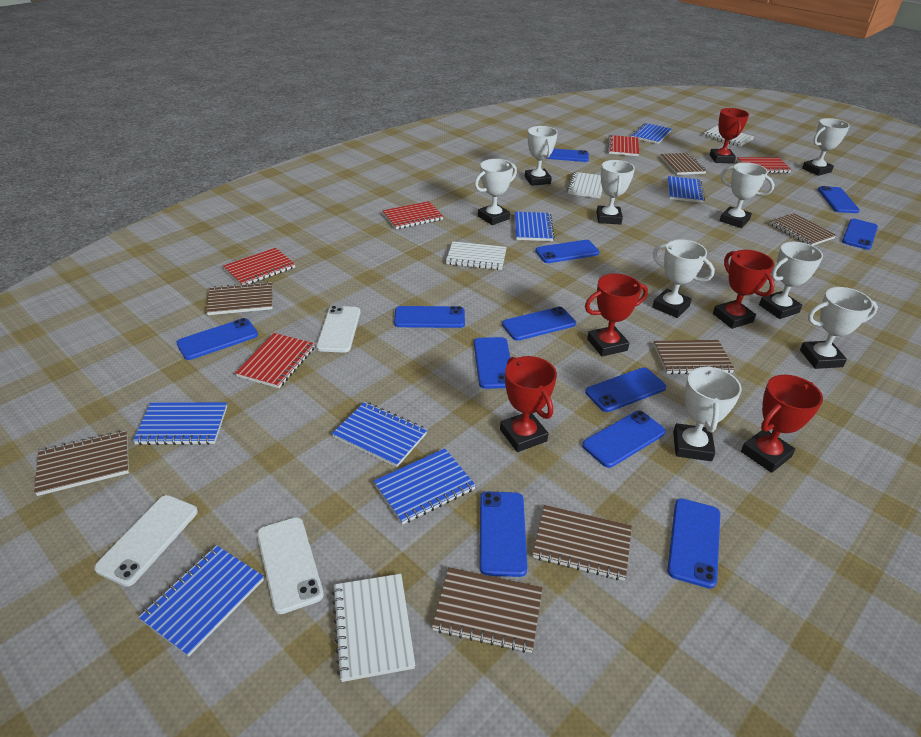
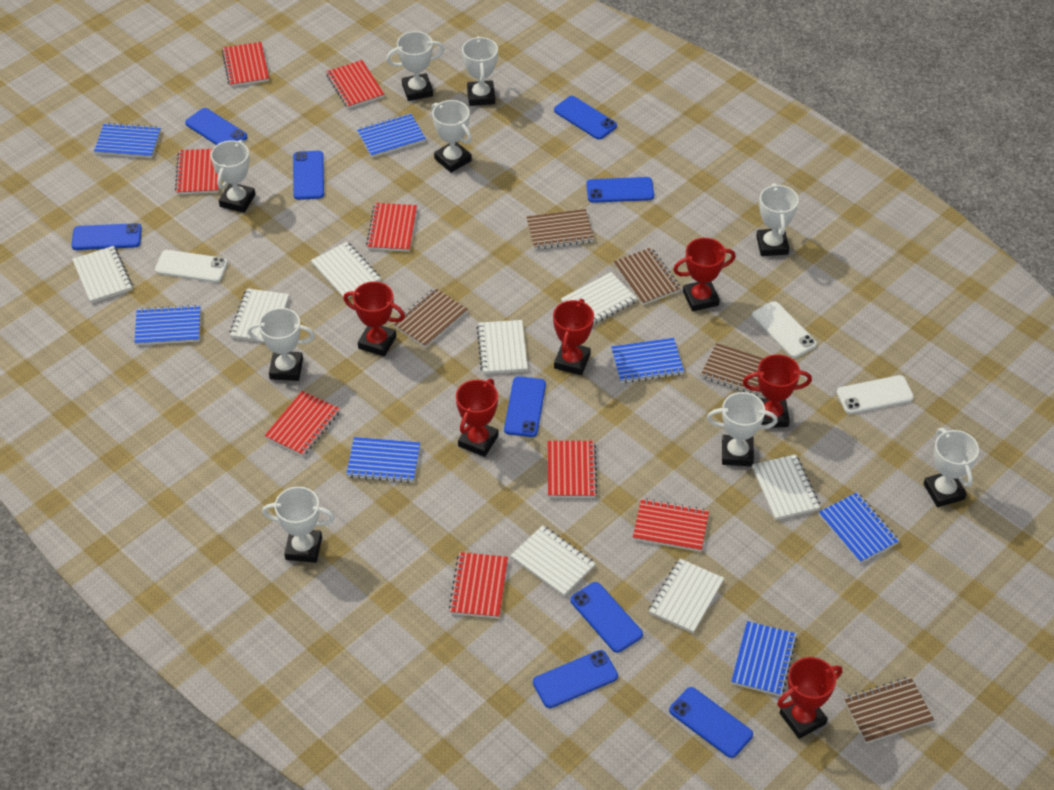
blue phone: [176,318,258,360] [394,306,465,328] [474,337,510,389] [480,491,527,577] [502,307,576,341] [535,240,600,263] [546,148,589,162] [582,411,666,468] [585,367,666,412] [667,498,720,589] [818,186,860,213] [842,219,878,250] = 12 -> [72,223,142,250] [185,108,247,145] [293,151,324,200] [504,376,546,437] [533,650,618,708] [554,96,617,140] [570,582,643,653] [586,177,654,203] [669,687,753,758] = 9
brown notebook: [34,431,129,496] [206,282,273,315] [432,567,543,653] [533,505,632,580] [654,340,735,374] [660,153,707,175] [770,213,836,246] = 7 -> [393,288,468,348] [526,209,594,249] [613,248,681,305] [701,343,764,397] [844,677,934,743] = 5
red notebook: [223,248,295,285] [235,333,315,388] [382,201,444,229] [608,135,639,156] [737,157,792,173] = 5 -> [175,149,219,195] [222,42,269,87] [264,391,340,456] [326,60,385,109] [366,203,417,252] [449,552,508,618] [547,441,597,498] [633,499,709,552] = 8
red trophy: [500,356,557,452] [585,274,648,356] [710,108,749,163] [713,250,775,329] [741,375,823,473] = 5 -> [343,281,405,357] [456,379,499,457] [553,299,594,375] [673,238,736,312] [743,354,812,428] [777,657,842,739] = 6
white notebook: [332,574,415,682] [446,241,507,270] [567,172,603,198] [704,126,754,147] = 4 -> [72,246,133,303] [230,288,289,342] [311,242,381,298] [477,320,528,374] [511,525,596,596] [561,272,637,324] [649,559,724,633] [752,454,820,520] = 8

